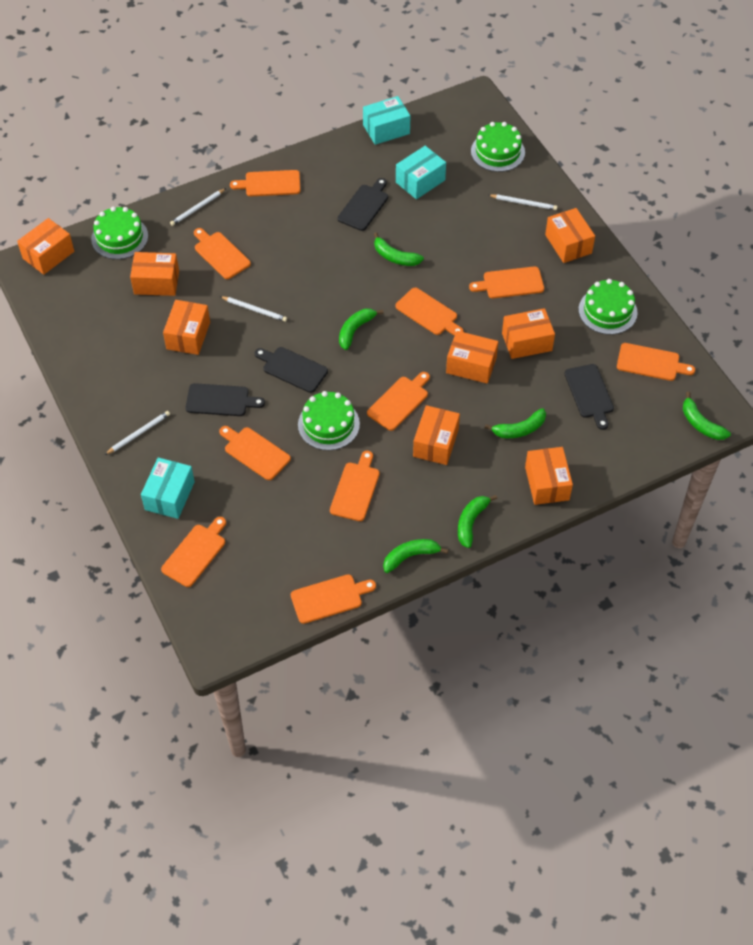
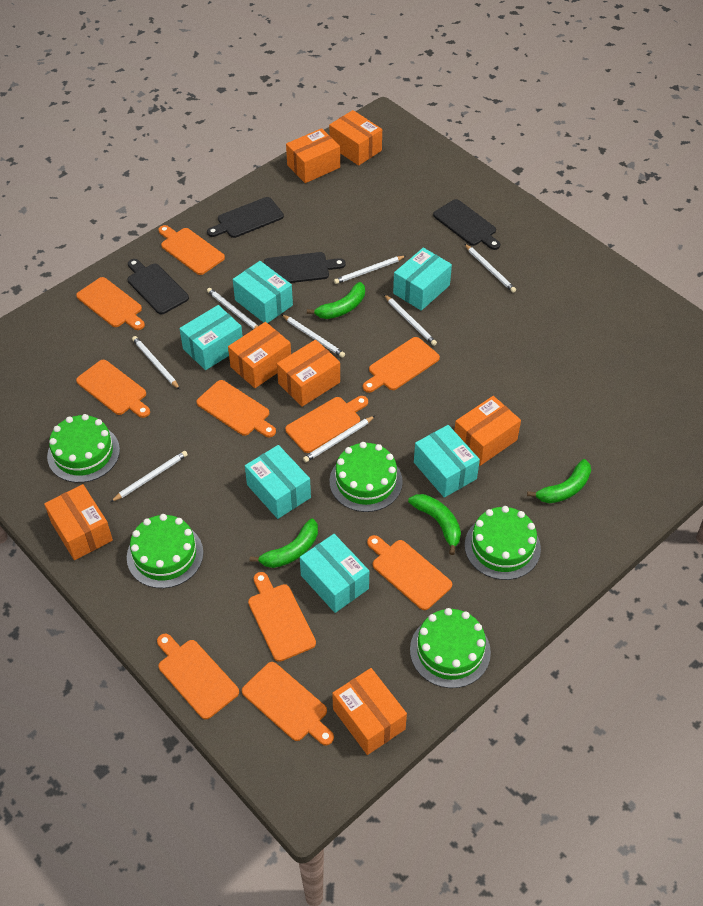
green banana: [339,309,383,350] [374,232,424,266] [383,539,449,573] [458,495,497,548] [485,408,546,438] [683,392,731,440] = 6 -> [250,518,318,568] [307,282,365,319] [408,494,461,555] [527,459,591,503] = 4
green cake: [91,207,148,259] [298,391,360,450] [471,122,525,172] [578,279,638,335] = 4 -> [47,414,120,483] [127,514,203,588] [330,442,403,512] [410,608,491,688] [465,506,541,580] = 5
orange box: [17,218,74,275] [130,252,179,296] [163,300,210,355] [413,405,460,465] [446,331,498,384] [502,308,555,359] [525,447,573,505] [545,208,595,263] = 8 -> [44,484,113,560] [228,322,291,388] [277,340,340,407] [286,128,340,183] [329,110,382,166] [332,668,407,755] [454,396,521,466] = 7
turquoise box: [141,458,195,519] [363,96,410,145] [396,146,446,199] = 3 -> [179,305,243,370] [233,261,293,323] [245,445,311,519] [300,534,369,613] [393,248,452,311] [414,425,480,498] = 6
white pencil: [105,411,170,455] [170,188,226,226] [220,296,287,322] [488,194,557,210] = 4 -> [111,451,188,502] [132,336,180,389] [207,288,258,329] [281,314,345,358] [303,416,375,462] [334,256,406,284] [384,294,437,346] [465,244,516,293] = 8

